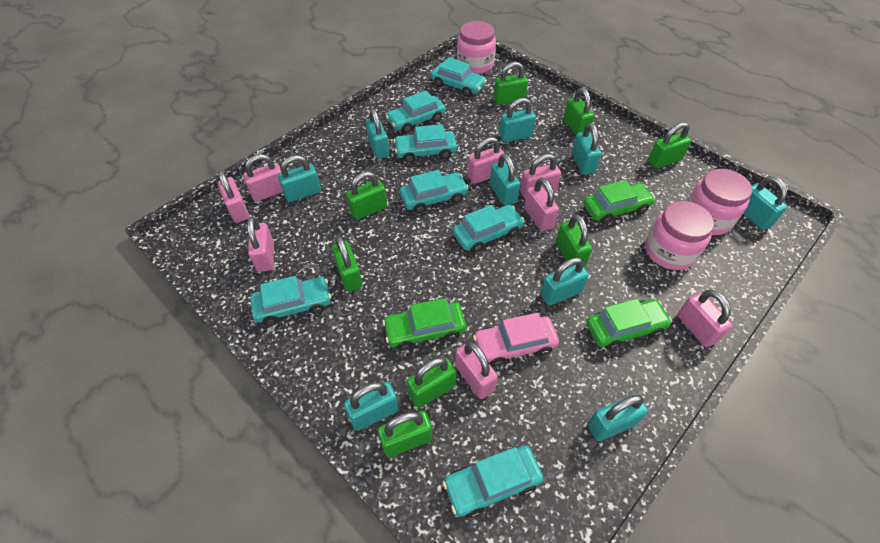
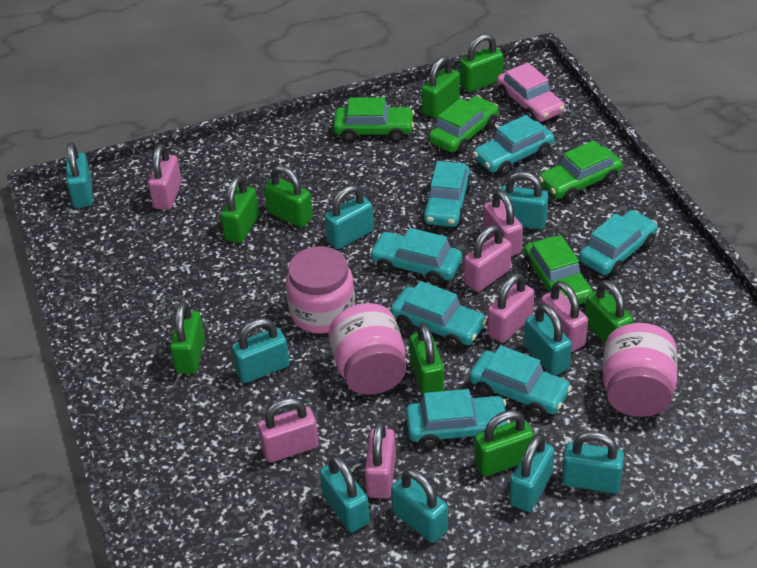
green car: [382,298,466,351] [584,180,655,224] [586,299,672,350] = 3 -> [333,97,415,142] [429,96,499,153] [524,235,593,305] [538,140,623,202] = 4
pink padlock: [218,170,250,223] [243,154,283,202] [247,217,274,272] [455,341,498,399] [467,137,505,184] [520,154,561,199] [524,178,559,231] [677,290,732,347] = 8 -> [148,144,182,210] [258,397,319,462] [365,421,396,499] [464,225,512,292] [483,189,523,256] [487,273,534,343] [541,281,588,352] = 7

